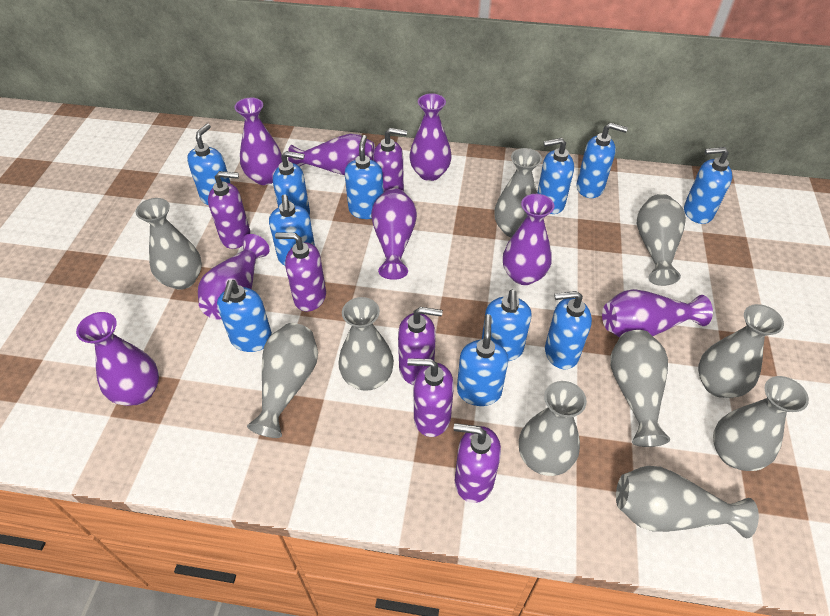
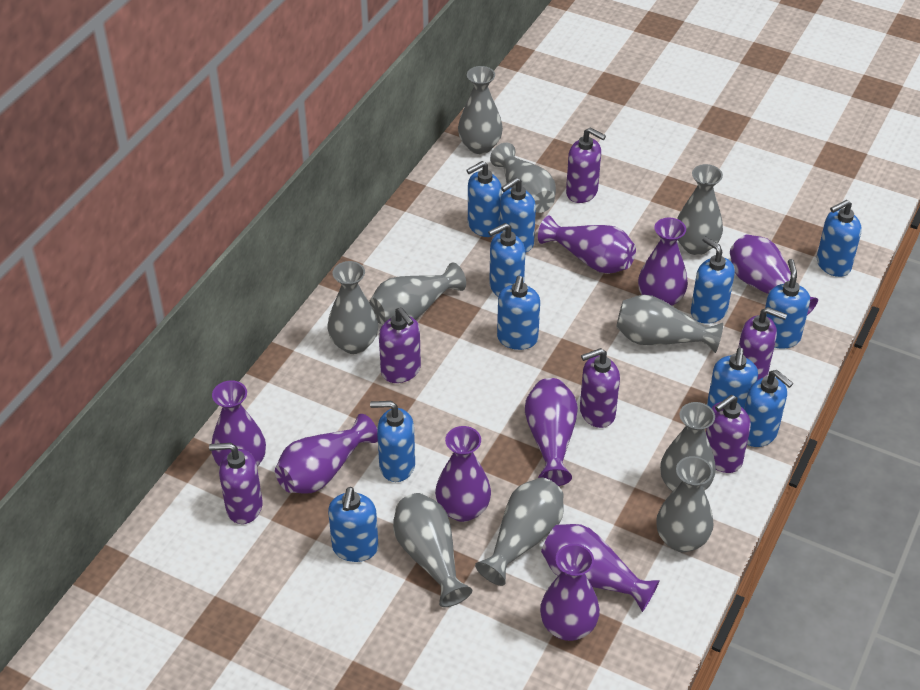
purple vase: [76,312,159,406] [198,234,270,320] [235,98,282,185] [288,133,375,175] [371,188,417,280] [410,93,452,181] [503,194,554,285] [602,289,713,337] = 8 -> [212,380,266,467] [275,414,378,494] [435,426,491,522] [525,378,578,486] [538,215,636,274] [540,544,600,641] [541,524,660,612] [638,218,688,306] [730,234,818,315] = 9

